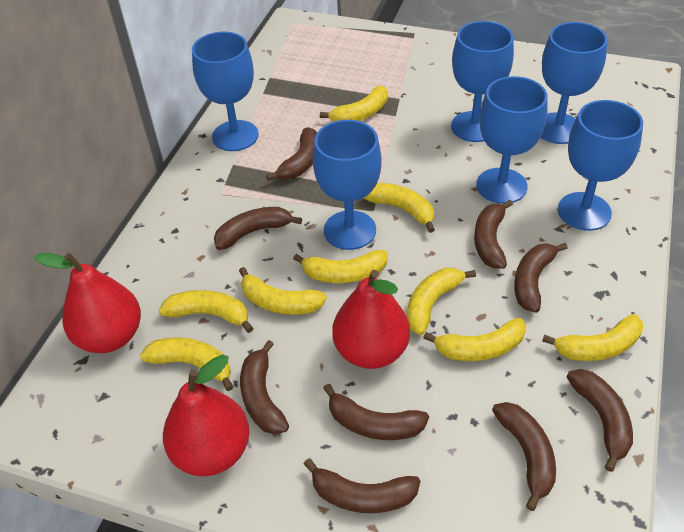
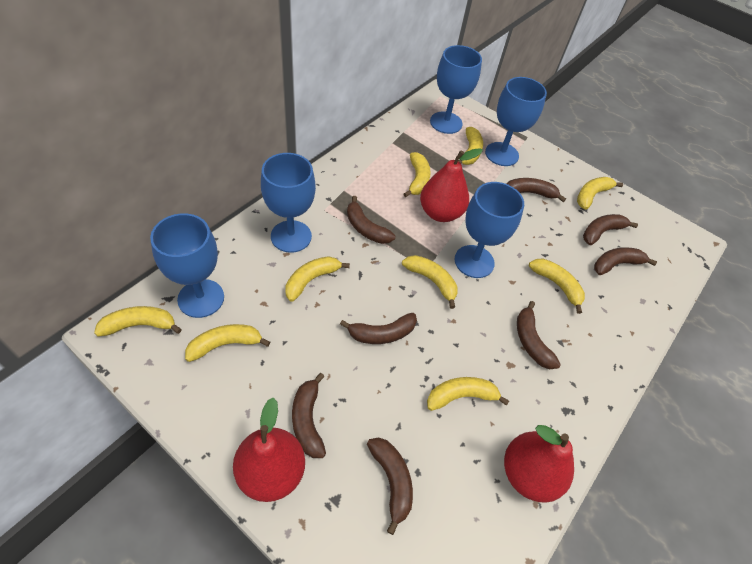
blue goblet: [192,32,259,151] [313,120,381,250] [451,21,514,142] [476,76,548,204] [541,22,607,144] [558,100,643,231] = 6 -> [150,213,224,318] [261,153,316,253] [430,45,482,134] [455,182,524,278] [485,77,547,166] = 5
brown banana: [214,207,302,250] [240,340,289,435] [266,127,317,181] [304,458,420,513] [323,383,429,440] [474,200,513,269] [492,402,556,511] [514,243,568,313] [567,369,633,472] = 9 -> [292,373,326,458] [340,313,417,344] [347,196,395,244] [367,438,413,535] [506,178,566,202] [517,301,561,369] [583,214,638,245] [594,247,657,275] = 8

